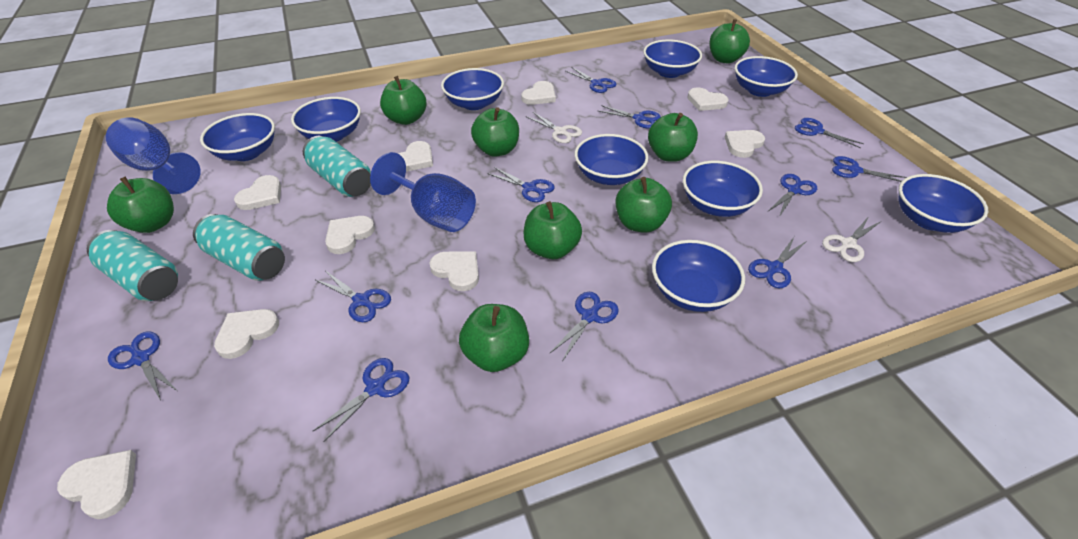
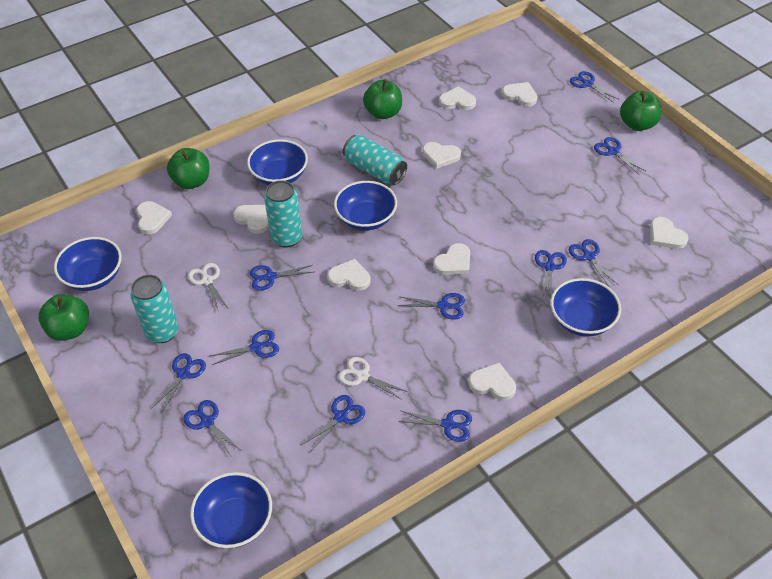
blue bowl: [200,113,275,161] [291,97,361,142] [441,68,504,110] [575,134,649,185] [643,40,702,78] [652,240,745,312] [683,161,763,217] [735,56,798,97] [898,174,988,233] = 9 -> [54,237,122,291] [190,472,272,548] [247,139,308,185] [334,181,397,231] [551,278,621,336] = 5
blue goblet: [106,117,201,194] [370,152,476,232] = 2 -> none = 0
green apple: [107,177,174,233] [380,76,426,125] [459,304,529,372] [471,107,519,157] [523,201,582,259] [616,177,672,233] [648,113,698,162] [709,19,750,63] = 8 -> [38,294,89,341] [167,148,209,189] [363,79,402,119] [620,91,662,131] = 4

